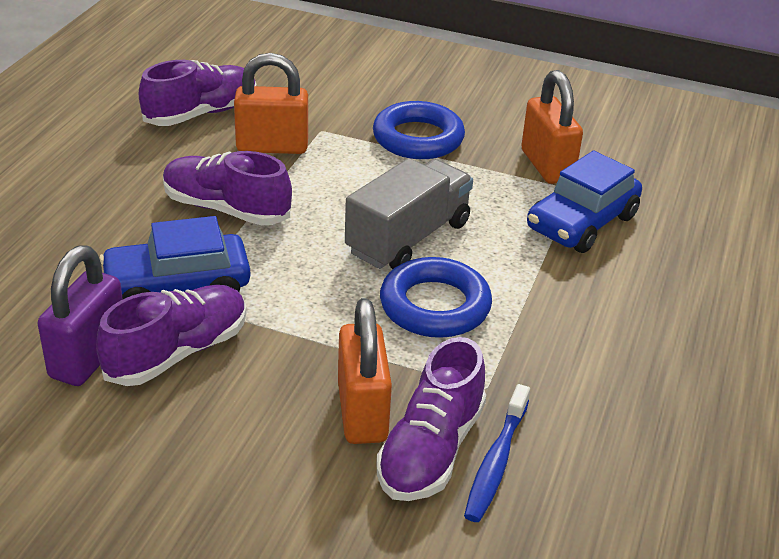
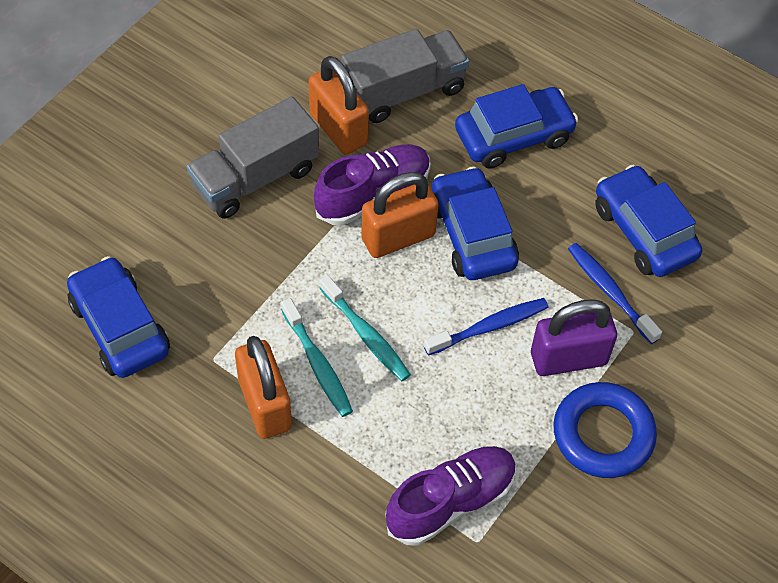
blue car: [99,216,250,299] [527,151,642,253] = 2 -> [67,256,170,378] [432,166,519,280] [455,84,578,169] [595,165,702,277] = 4
blue ring: [373,101,465,159] [380,257,492,338] = 2 -> [553,382,657,478] = 1
blue toothbrush: [464,384,530,522] = 1 -> [424,298,548,355] [568,243,662,344] = 2
grey truck: [345,158,473,270] = 1 -> [187,96,319,219] [341,29,469,123] = 2
purple shoe: [96,285,247,386] [139,60,257,126] [163,151,292,226] [376,337,486,501] = 4 -> [314,144,431,226] [386,446,517,546] = 2
turquoise toothbrush: none = 0 -> [281,298,353,417] [319,275,411,381] = 2

